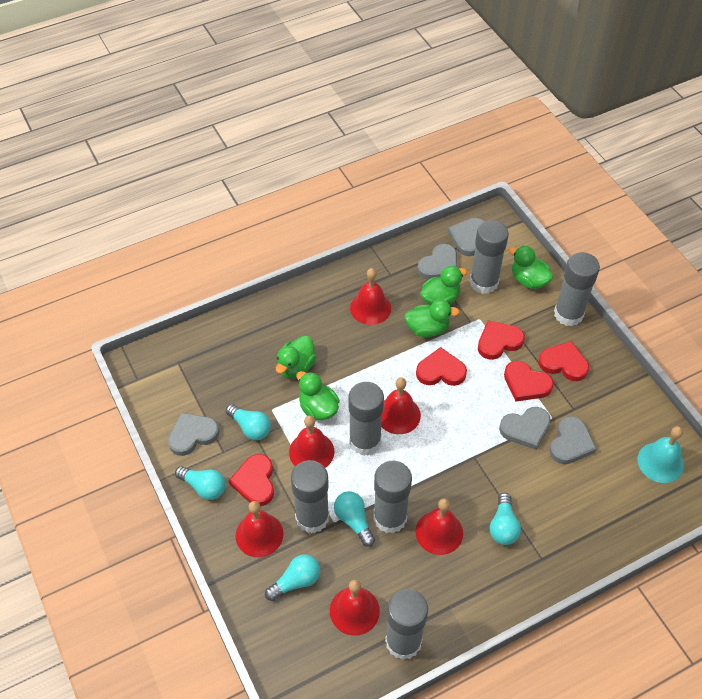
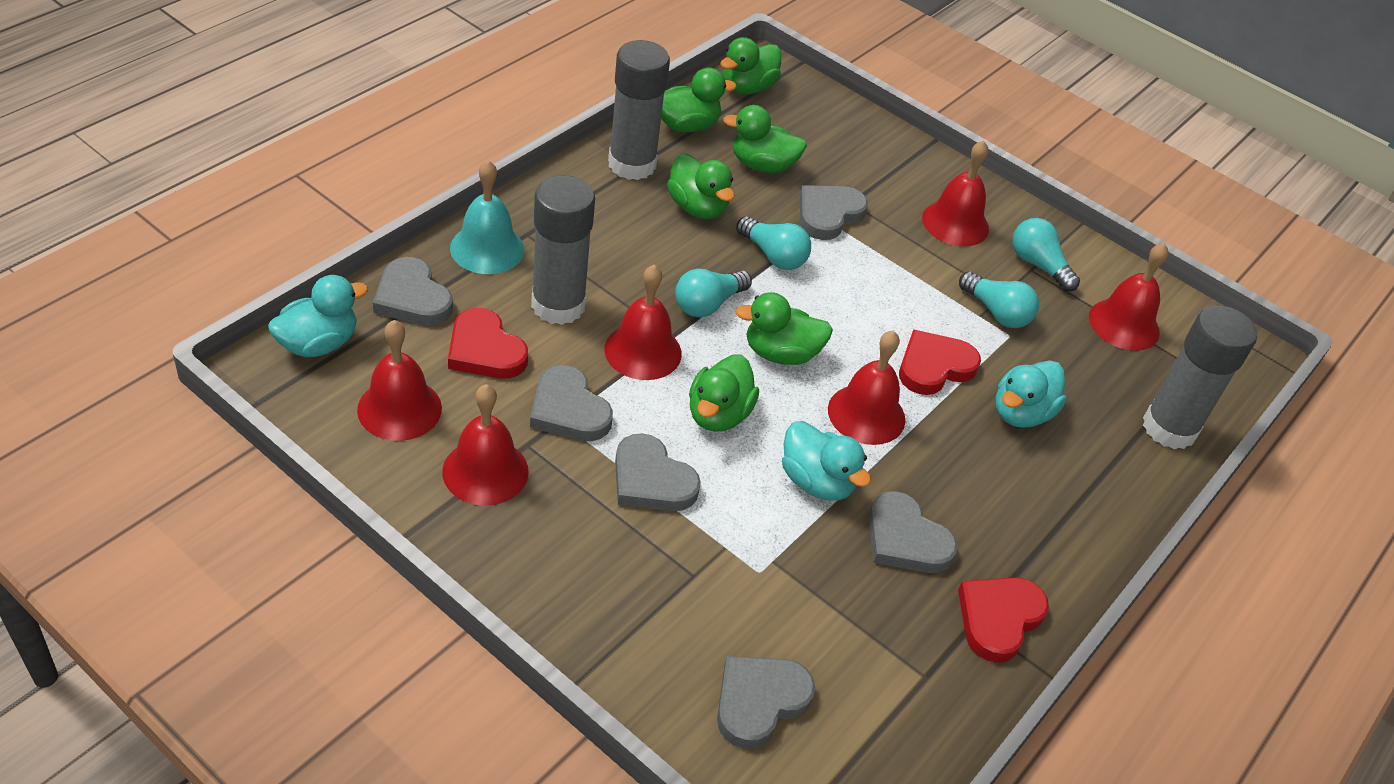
green duck: [276,336,316,378] [297,371,340,420] [404,300,460,337] [420,266,467,305] [509,245,553,289] = 5 -> [661,68,736,132] [667,153,735,219] [689,355,759,432] [720,37,781,94] [723,105,807,173] [735,292,833,365] = 6
grey glue stick: [291,460,329,533] [348,382,384,455] [373,461,412,533] [385,589,428,660] [470,220,509,294] [554,252,600,326] = 6 -> [531,175,595,325] [608,40,670,180] [1143,305,1257,449] = 3
grey heart: [168,412,219,456] [417,244,457,280] [448,218,485,256] [499,407,551,450] [549,416,597,464] = 5 -> [373,257,453,326] [530,365,613,441] [615,433,701,511] [717,656,815,749] [800,185,868,240] [869,491,958,573] = 6
red heart: [229,454,274,506] [416,347,467,386] [478,320,525,360] [504,361,554,401] [538,341,589,381] = 5 -> [448,308,528,379] [899,329,981,395] [958,577,1049,663] = 3
turquoise duck: none = 0 -> [268,275,368,357] [782,421,871,501] [996,360,1067,428] = 3
turquoise light bulb: [175,466,226,500] [226,404,271,440] [265,555,320,601] [334,491,375,547] [490,493,521,545] = 5 -> [675,269,752,318] [736,216,811,270] [959,271,1039,328] [1012,218,1080,292] = 4

